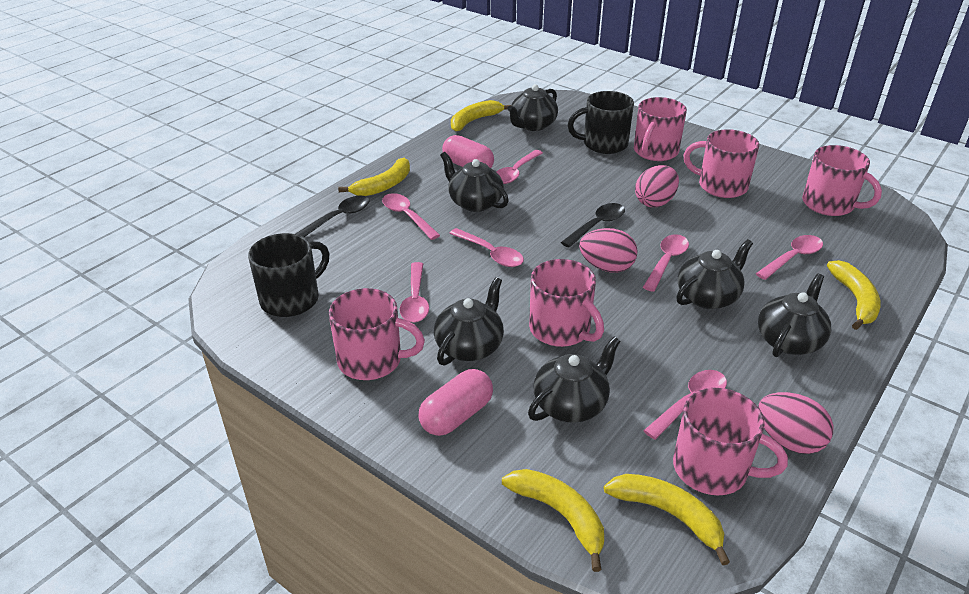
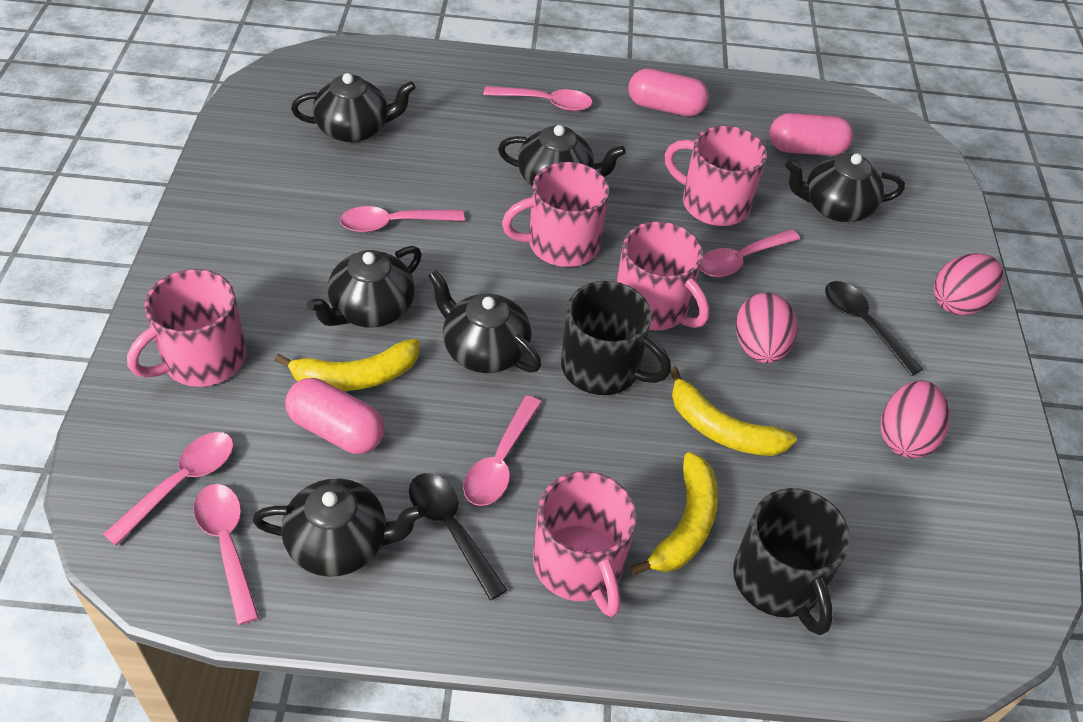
pink capsule: [419,369,493,436] [442,135,494,168] = 2 -> [285,378,385,454] [628,68,709,117] [769,113,853,156] = 3
pink mug: [329,288,425,380] [529,259,604,347] [634,97,687,161] [673,388,788,495] [684,129,759,198] [802,145,882,216] = 6 -> [127,269,246,387] [502,162,609,267] [533,471,637,617] [617,221,709,330] [665,126,767,226] = 5
pink spoon: [382,193,440,240] [400,262,429,323] [449,228,524,267] [496,150,543,184] [643,234,689,292] [643,370,727,440] [756,235,823,280] = 7 -> [103,432,234,546] [193,484,259,625] [340,206,465,232] [463,396,542,506] [483,86,593,111] [700,229,800,277] = 6
yellow banana: [338,158,410,196] [451,100,511,132] [502,469,604,572] [604,474,730,565] [827,260,881,330] = 5 -> [274,339,420,391] [630,452,718,575] [670,366,797,456] = 3

